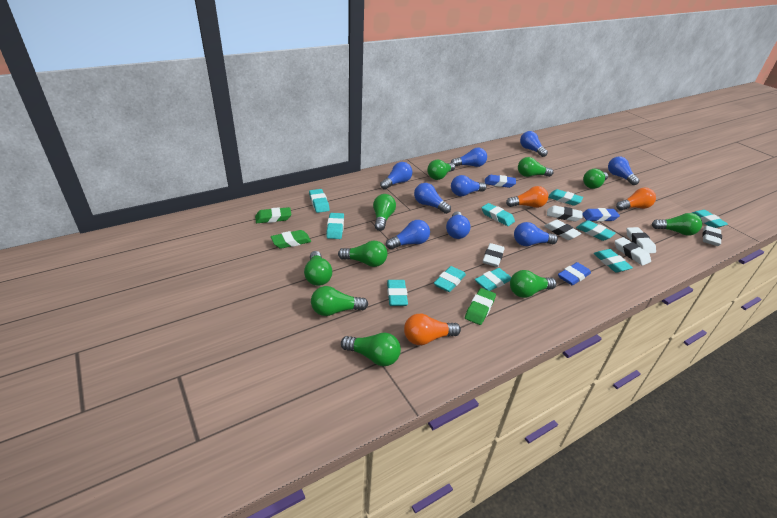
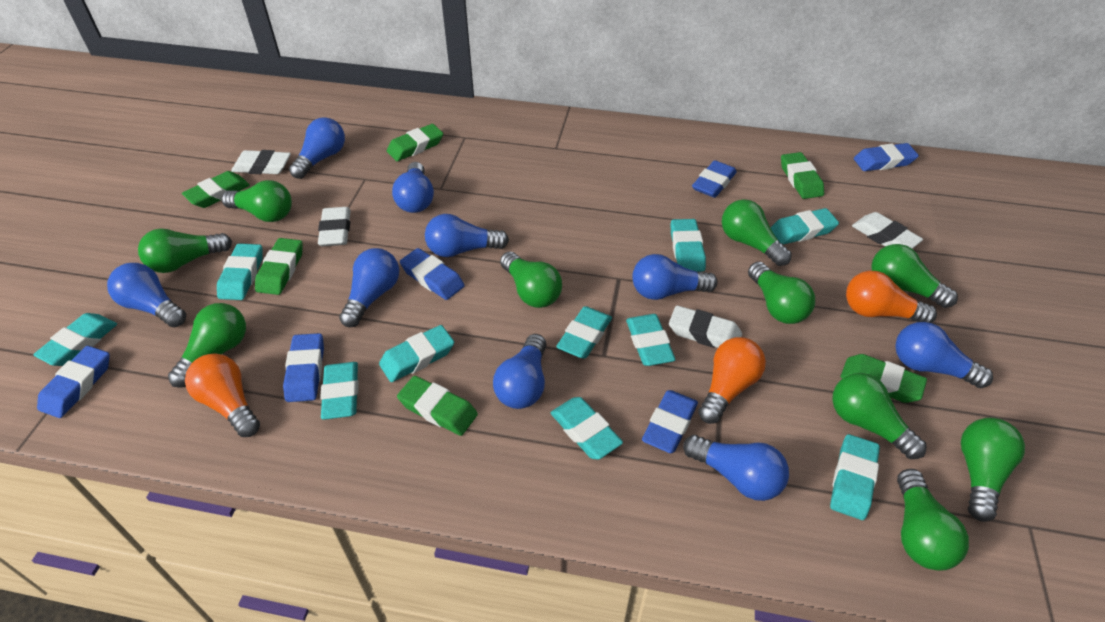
blue eraser: [485,175,516,188] [558,262,591,285] [582,208,620,221] = 3 -> [37,346,110,418] [283,333,324,402] [400,248,465,300] [642,390,698,453] [692,160,737,198] [854,143,919,171] = 6
green eraser: [255,207,292,223] [271,230,311,249] [465,288,496,325] = 3 -> [182,171,250,208] [255,238,303,295] [387,124,443,161] [397,376,478,436] [781,152,824,199] [841,354,927,403] = 6
white eraser: [483,243,505,267] [544,219,582,240] [547,206,583,222] [615,237,651,266] [627,227,656,253] [702,226,722,246] = 6 -> [231,150,291,174] [318,207,351,246] [669,305,742,348] [852,212,923,249] = 4

